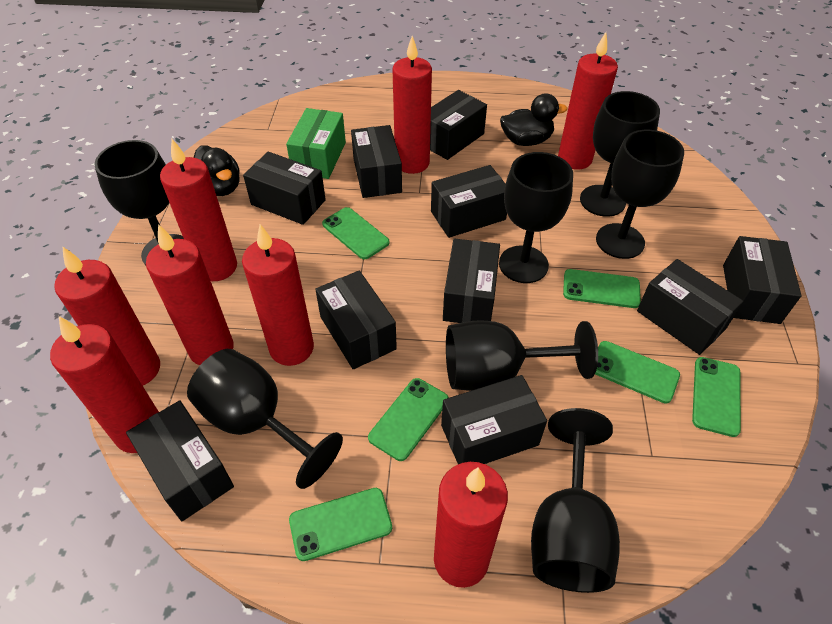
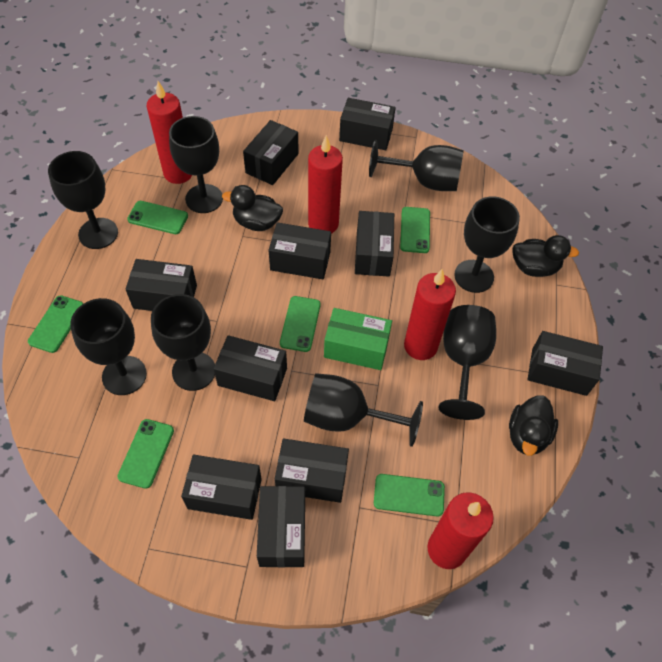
black duck: [193,145,240,196] [500,93,568,146] = 2 -> [222,185,283,231] [509,396,558,456] [512,235,579,277] = 3
black goblet: [94,140,184,265] [187,349,343,489] [446,320,598,391] [499,152,573,283] [531,408,620,593] [580,91,660,217] [596,130,684,259] = 7 -> [48,151,118,249] [70,298,147,395] [151,294,215,391] [169,116,223,213] [304,373,423,447] [369,140,464,191] [438,305,496,420] [454,197,520,293] = 8
red candle: [50,316,159,453] [54,246,160,386] [146,224,234,365] [160,139,237,281] [242,224,314,366] [393,36,432,174] [434,462,508,588] [558,32,618,170] = 8 -> [147,81,192,184] [308,135,343,234] [404,269,456,360] [427,492,494,569] = 4

